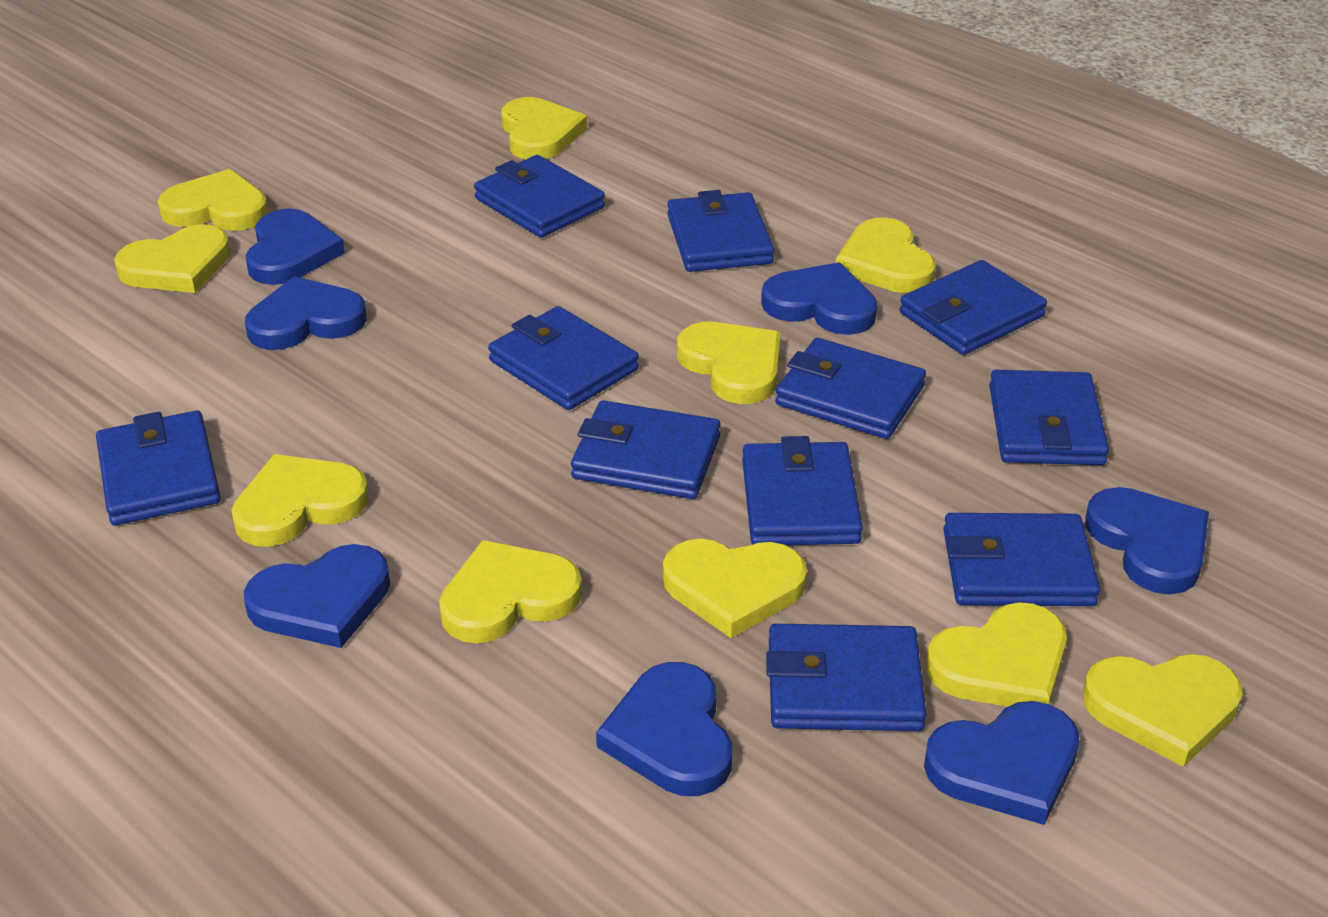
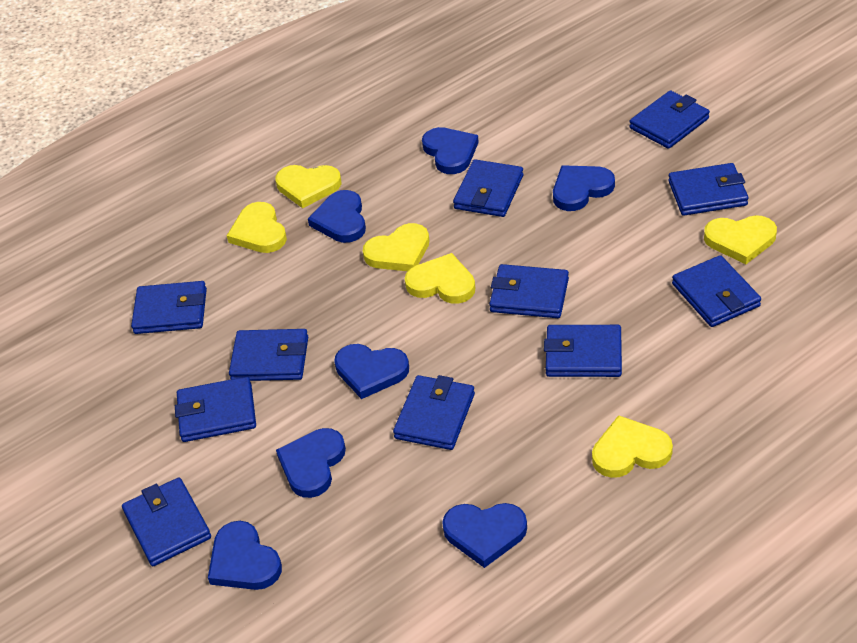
yellow heart: [114,224,231,293] [158,169,269,231] [231,454,369,547] [439,540,582,643] [501,97,587,159] [663,539,807,638] [677,322,781,404] [836,217,936,293] [926,602,1067,707] [1083,654,1243,767] = 10 -> [227,202,287,253] [275,165,341,208] [363,223,430,271] [405,253,475,304] [592,415,673,478] [704,215,777,264] = 6

